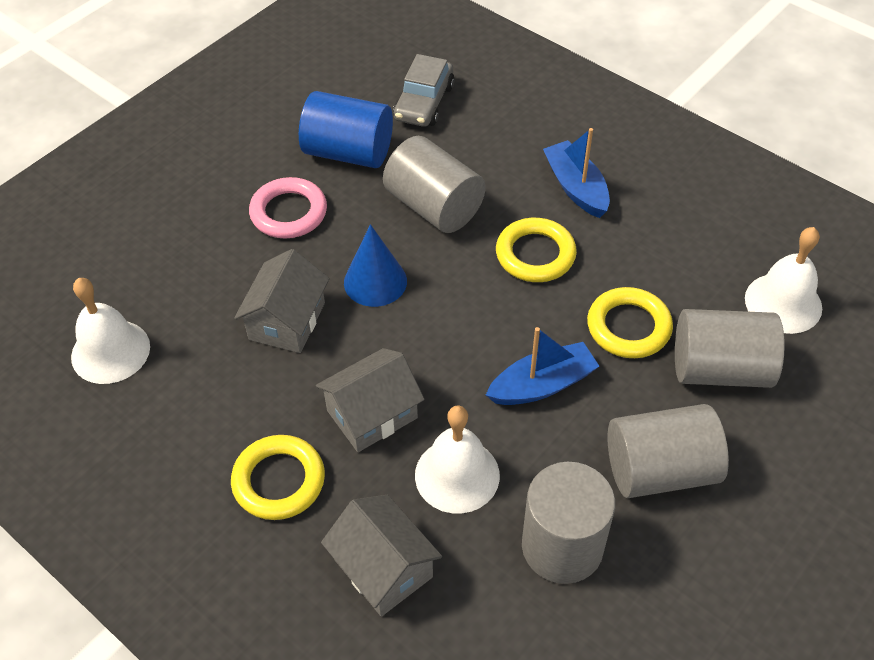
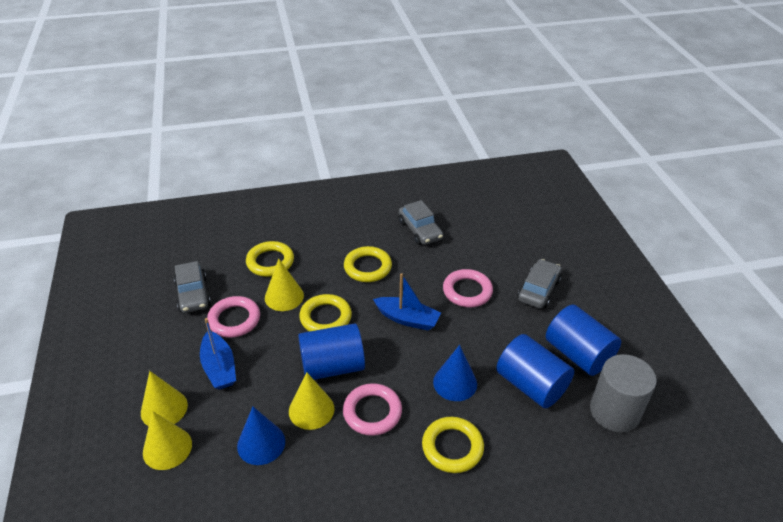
blue cone: [344,224,407,307] = 1 -> [237,407,285,465] [433,345,477,401] = 2
blue cylinder: [299,91,393,168] = 1 -> [298,323,365,380] [496,334,574,409] [546,305,621,376] = 3
grey car: [393,54,455,127] = 1 -> [174,261,211,313] [399,200,443,245] [517,259,562,309] = 3
grey cylinder: [383,136,486,233] [522,462,615,584] [608,404,729,498] [675,309,785,388] = 4 -> [590,354,657,432] = 1
grey house: [234,249,330,353] [316,348,425,452] [321,495,442,617] = 3 -> none = 0
pink ring: [249,177,327,239] = 1 -> [207,296,260,338] [343,383,402,436] [443,269,493,307] = 3
white bell: [71,278,150,384] [415,406,500,514] [745,227,822,334] = 3 -> none = 0
yellow cone: none = 0 -> [141,371,188,426] [143,411,192,470] [265,259,304,311] [289,372,335,430] = 4
yellow ring: [231,435,325,520] [496,218,577,282] [587,287,673,358] = 3 -> [246,241,294,277] [299,294,352,332] [344,246,392,282] [422,417,484,473] = 4

